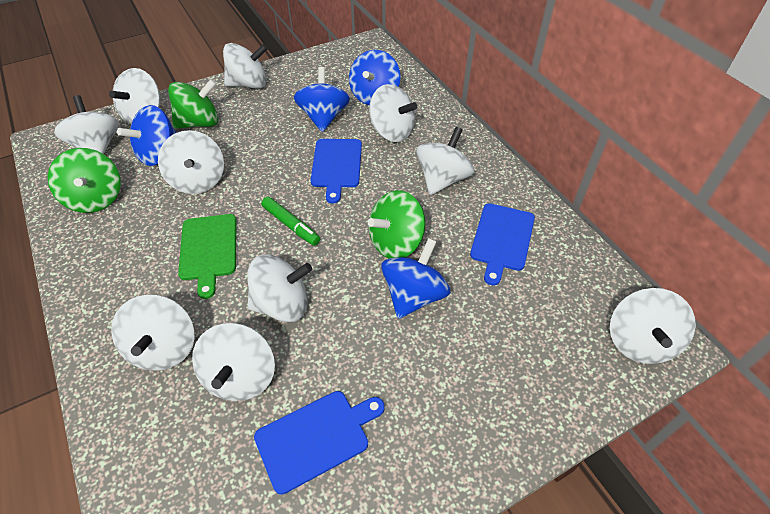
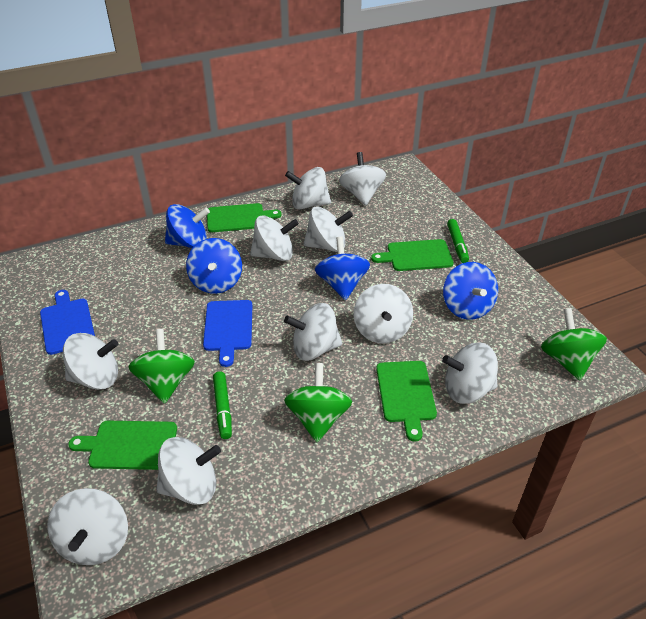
blue cutting board: [254,391,385,495] [311,139,362,204] [470,203,535,286] = 3 -> [40,290,95,355] [203,300,252,367] = 2
green cutting board: [178,214,236,299] = 1 -> [68,421,177,470] [207,203,282,232] [371,239,454,271] [376,361,437,442] = 4
green marker: [261,197,320,246] = 1 -> [213,371,232,439] [447,219,469,263] = 2

